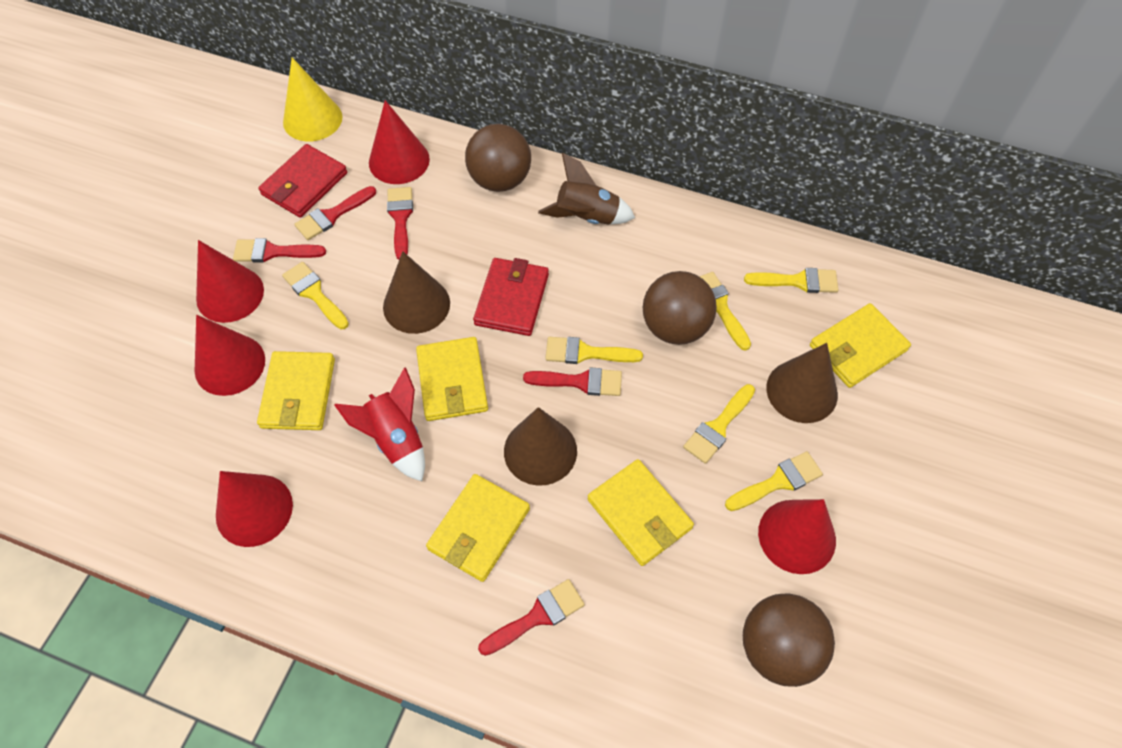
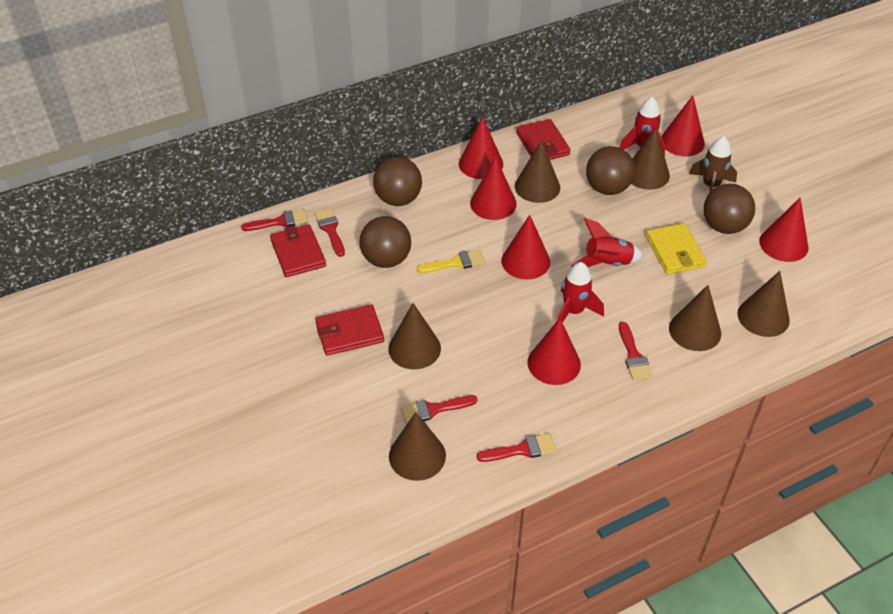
brown ball: [465,124,531,192] [643,271,717,345] [743,593,835,687] = 3 -> [359,216,411,268] [373,157,422,206] [586,146,635,195] [703,184,755,234] = 4
brown cone: [383,251,450,334] [504,407,577,486] [766,343,838,423] = 3 -> [388,303,441,369] [389,412,446,481] [515,140,560,203] [631,128,670,190] [669,285,721,351] [737,271,790,337] = 6
red cone: [194,315,265,396] [196,240,264,323] [216,471,293,547] [369,100,430,184] [758,499,836,574] = 5 -> [459,117,503,179] [470,157,517,220] [501,215,550,280] [528,318,581,385] [661,95,705,156] [759,198,809,262] = 6
red rocket: [334,367,425,481] = 1 -> [557,262,604,323] [571,218,643,267] [620,97,665,156] = 3
red wallet: [258,144,347,218] [473,258,549,336] = 2 -> [270,224,326,277] [315,304,384,356] [516,119,570,160] = 3
yellow brush: [282,262,349,329] [545,337,643,364] [683,384,755,464] [699,272,751,351] [725,451,823,511] [744,268,838,293] = 6 -> [417,249,485,273] = 1
yellow cone: [283,58,342,142] = 1 -> none = 0
yellow wallet: [257,351,335,430] [416,337,488,421] [426,474,530,582] [588,459,694,566] [810,303,911,388] = 5 -> [646,223,707,274] = 1

